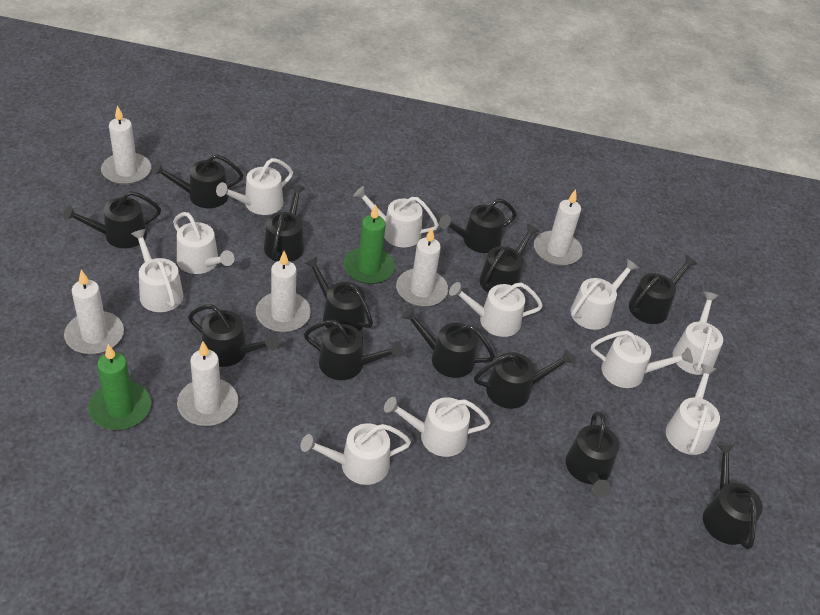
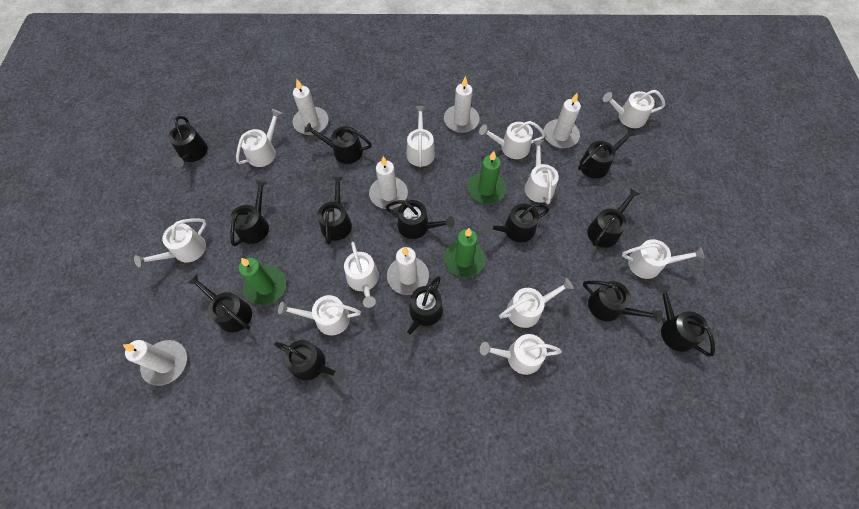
green candle: [88,344,151,430] [344,204,395,284] = 2 -> [239,258,286,305] [444,228,485,277] [468,151,506,204] = 3

